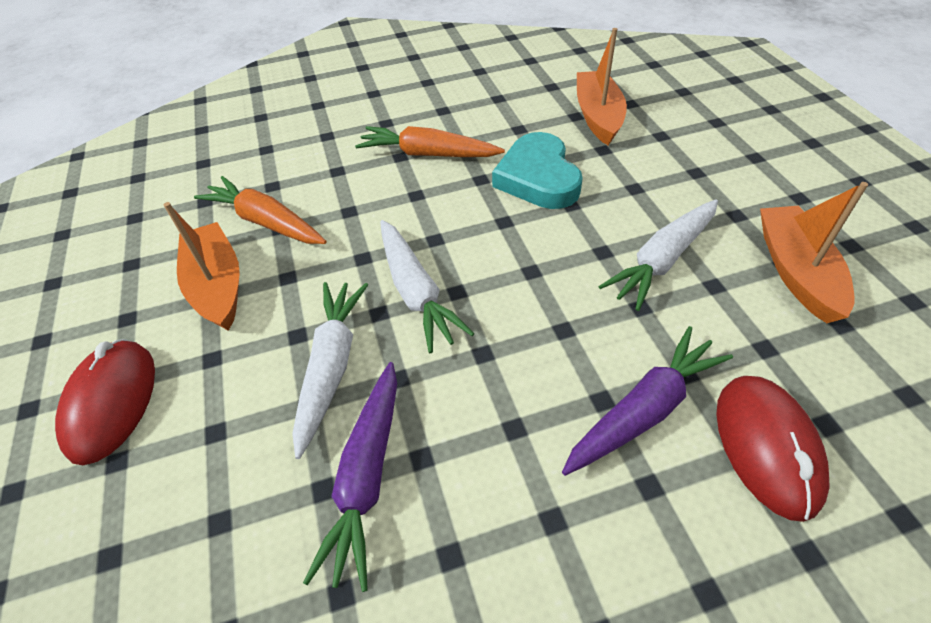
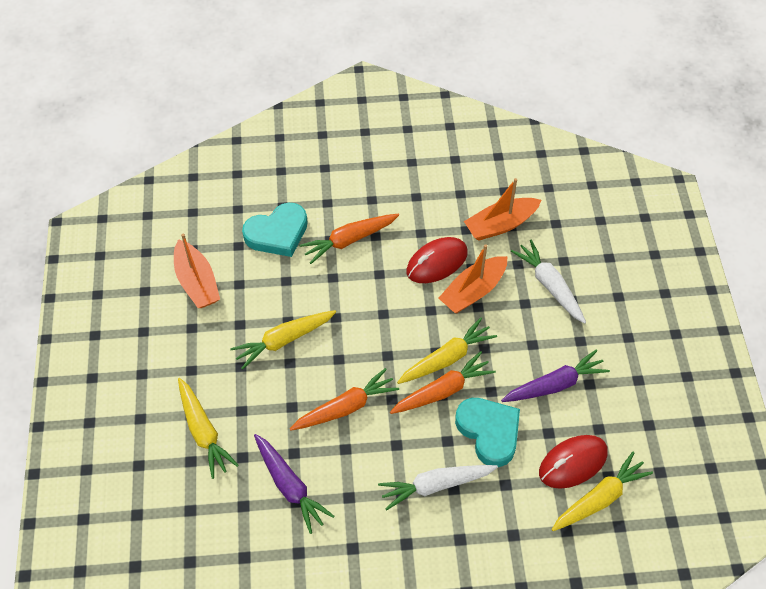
orange carrot: [194,176,327,244] [355,126,505,157] = 2 -> [290,368,399,431] [300,214,399,264] [390,351,496,414] = 3
turquoise heart: [492,132,583,209] = 1 -> [242,202,308,257] [455,398,520,467] = 2
white carrot: [292,282,368,459] [380,220,474,353] [598,199,718,311] = 3 -> [378,465,498,510] [511,239,586,324] = 2
yellow carrot: none = 0 -> [178,378,239,479] [230,310,336,370] [397,318,497,384] [552,452,653,531] = 4

